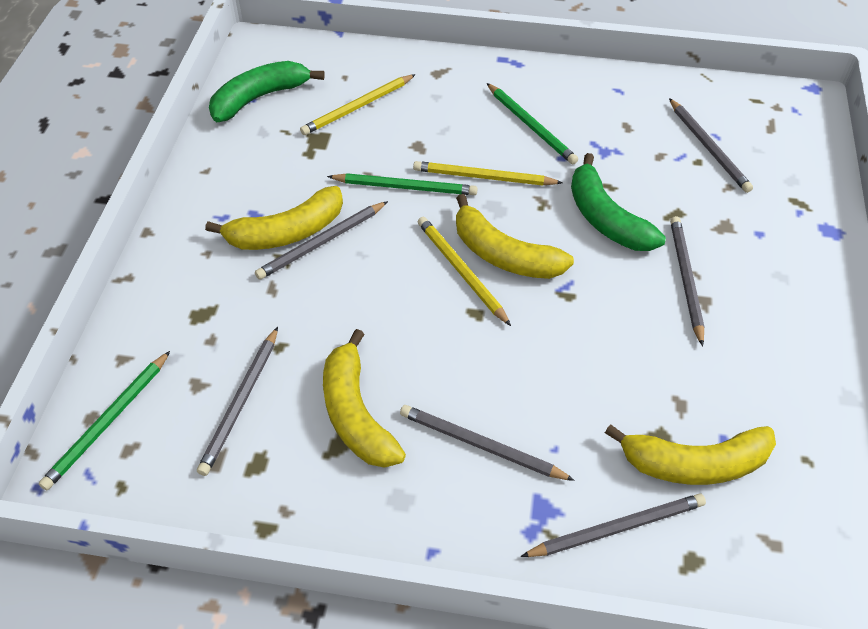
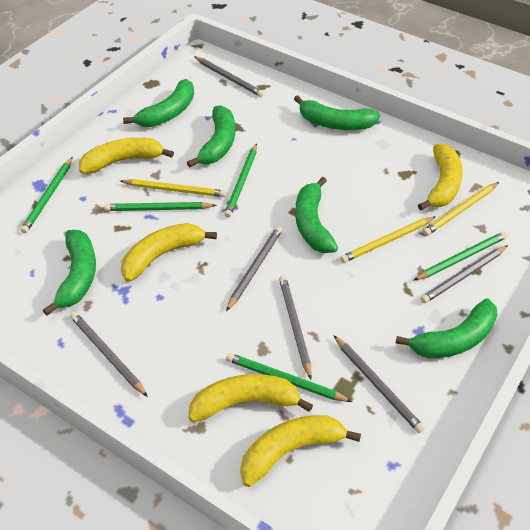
green banana: [209,61,325,122] [571,153,666,251] = 2 -> [43,230,96,316] [123,79,194,127] [187,105,235,167] [294,95,380,130] [295,177,338,253] [396,298,498,358] = 6
green pencil: [38,351,170,490] [327,173,478,195] [487,83,578,164] = 3 -> [21,157,73,233] [104,202,217,211] [224,143,257,218] [226,353,352,402] [413,232,507,281] = 5
yellow banana: [205,186,343,250] [323,329,406,468] [456,194,574,279] [605,424,776,485] = 4 -> [79,137,174,174] [121,223,217,282] [188,374,313,422] [240,415,361,487] [418,144,463,210] = 5

